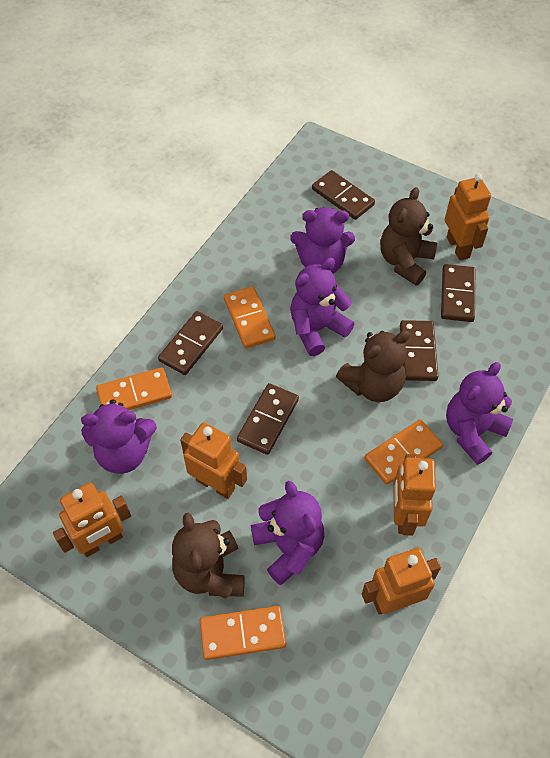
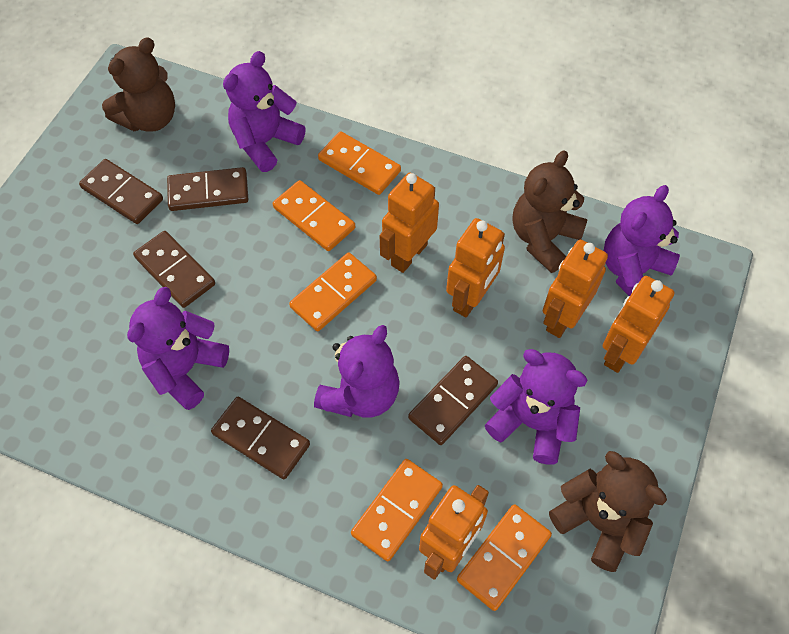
orange domino: [96,367,172,410] [200,606,286,660] [224,286,276,348] [365,419,443,485] = 4 -> [273,180,355,251] [289,253,377,331] [318,131,401,195] [351,459,443,562] [457,504,552,611] = 5

